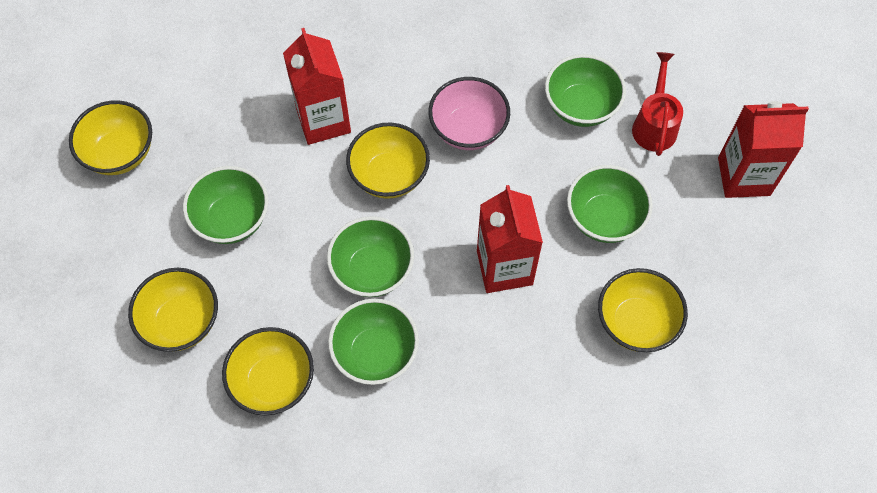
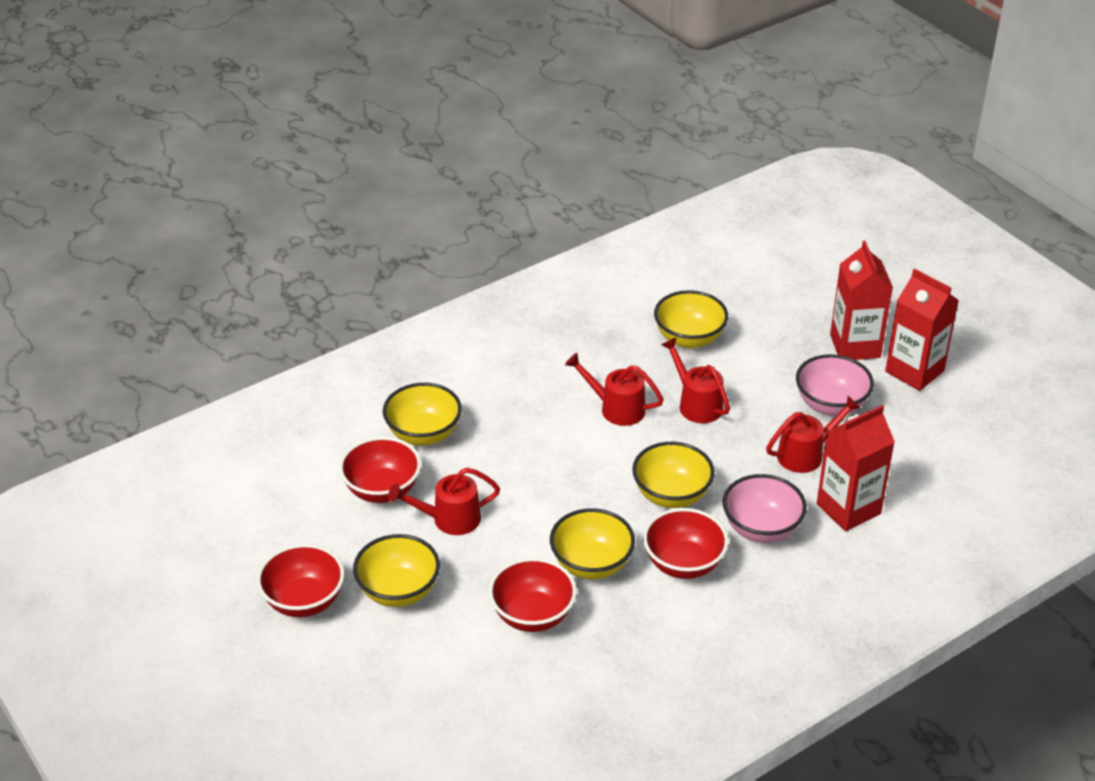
green bowl: [183,166,269,244] [327,216,414,297] [328,299,419,385] [545,54,626,127] [567,165,653,243] = 5 -> none = 0
pink bowl: [429,77,510,150] = 1 -> [723,474,807,543] [796,354,874,416] = 2
red bowl: none = 0 -> [257,544,345,617] [339,437,421,503] [489,558,577,632] [643,508,729,579] = 4
red watering can: [632,52,683,156] = 1 -> [388,468,500,535] [565,353,664,426] [661,338,730,423] [766,396,860,473] = 4

